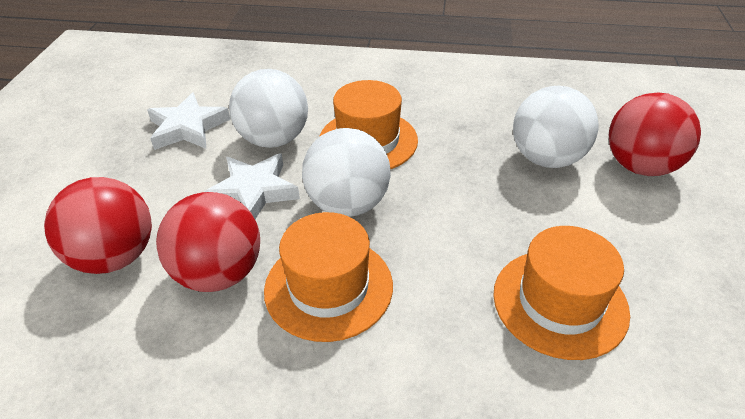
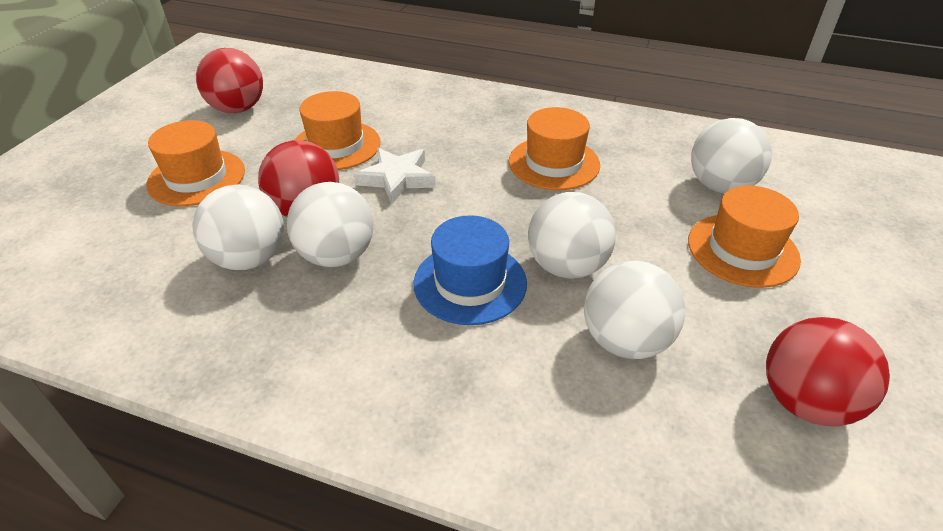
blue hat: none = 0 -> [413,215,527,325] = 1
orange hat: [264,212,393,342] [319,80,418,169] [493,226,630,360] = 3 -> [146,120,245,206] [295,91,381,170] [509,107,600,190] [688,186,801,288] = 4
white ball: [229,69,308,148] [302,128,391,217] [513,86,599,168] = 3 -> [192,184,284,270] [287,182,374,267] [528,192,616,279] [584,261,685,359] [691,118,772,193] = 5
white star: [147,93,231,150] [204,153,300,219] = 2 -> [354,148,436,204] = 1

